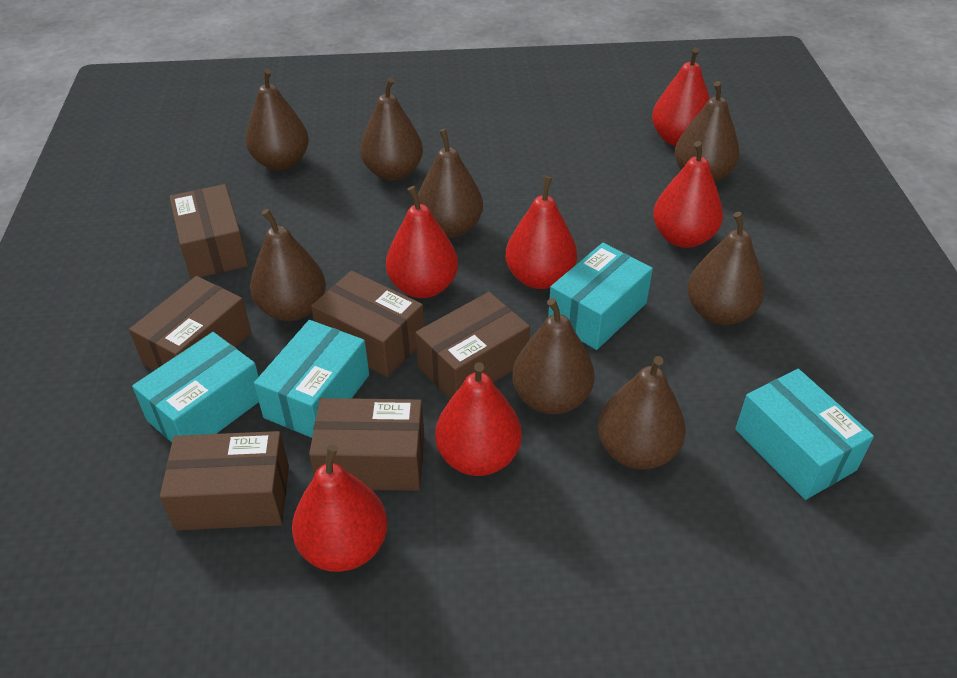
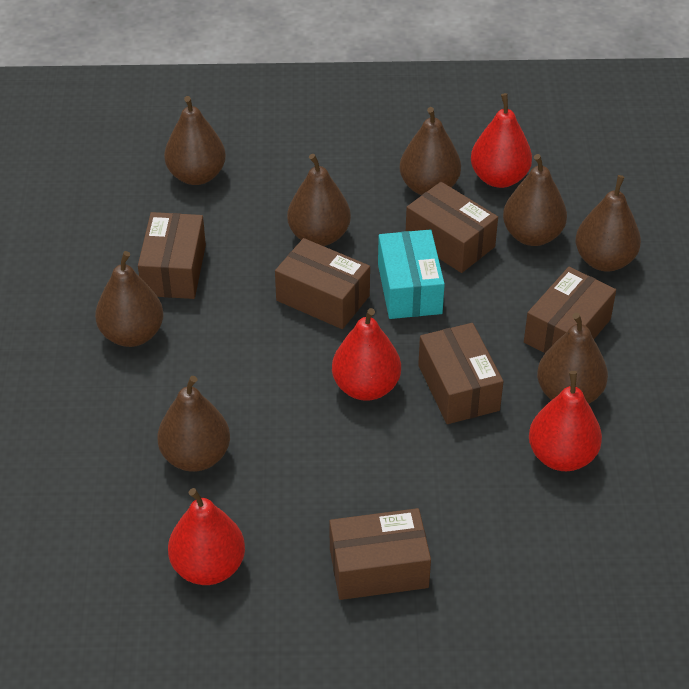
red pear: [292,445,388,572] [386,186,458,298] [435,362,522,476] [505,176,577,289] [652,47,710,146] [653,141,723,248] = 6 -> [168,488,245,585] [332,308,401,401] [471,93,532,188] [529,371,602,471] = 4
turquoise box: [132,332,259,442] [254,320,369,438] [548,243,653,350] [735,369,874,500] = 4 -> [378,229,445,319] = 1

